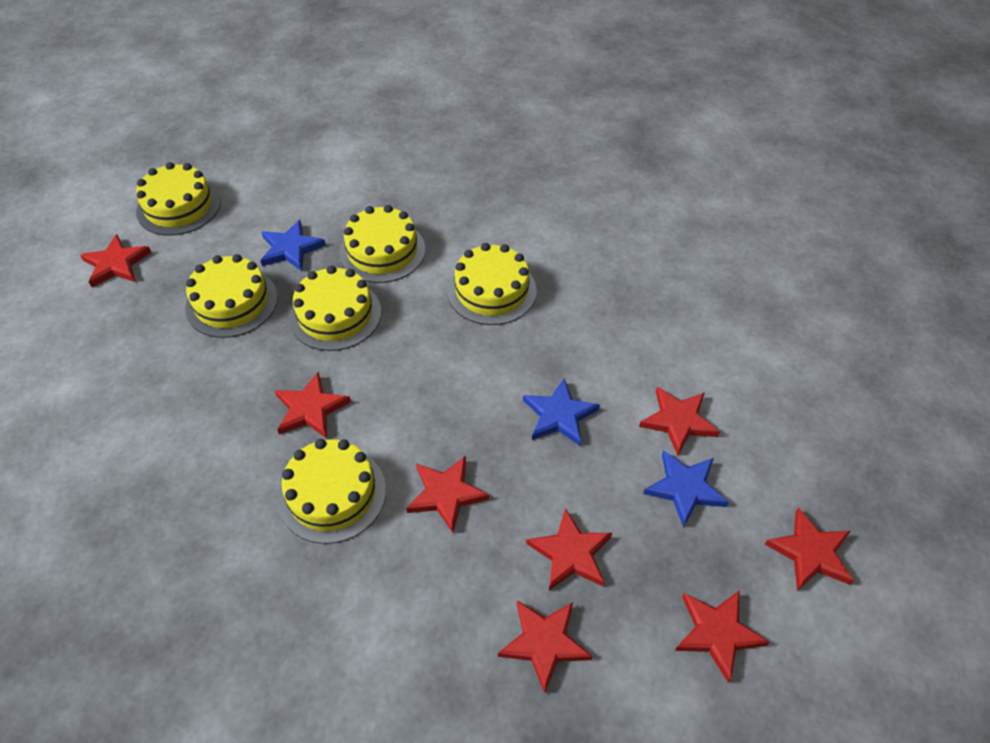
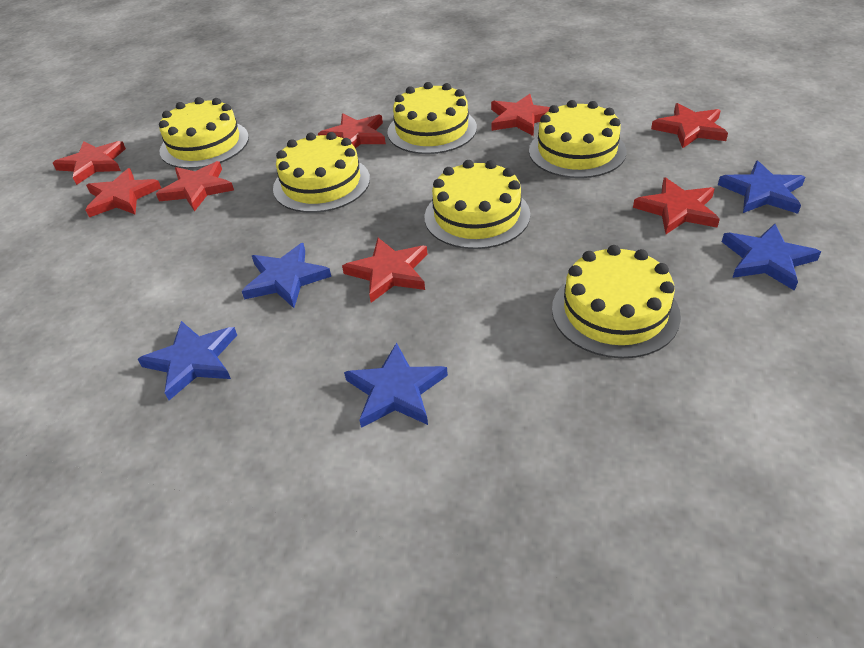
blue star: [260,220,326,271] [523,378,600,446] [643,450,729,528] = 3 -> [138,321,237,400] [242,243,331,308] [344,343,448,428] [718,161,805,214] [722,224,821,291] = 5

